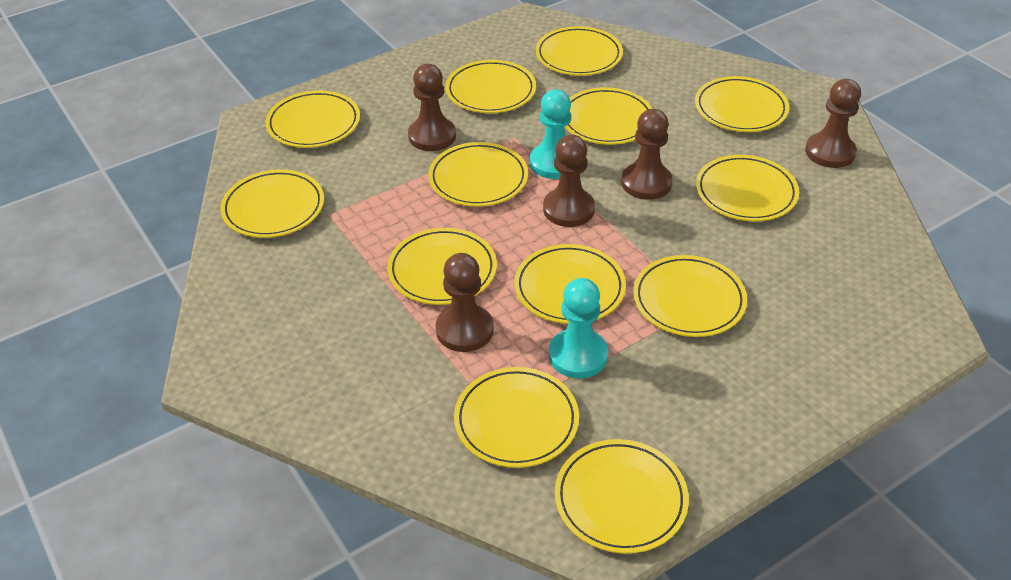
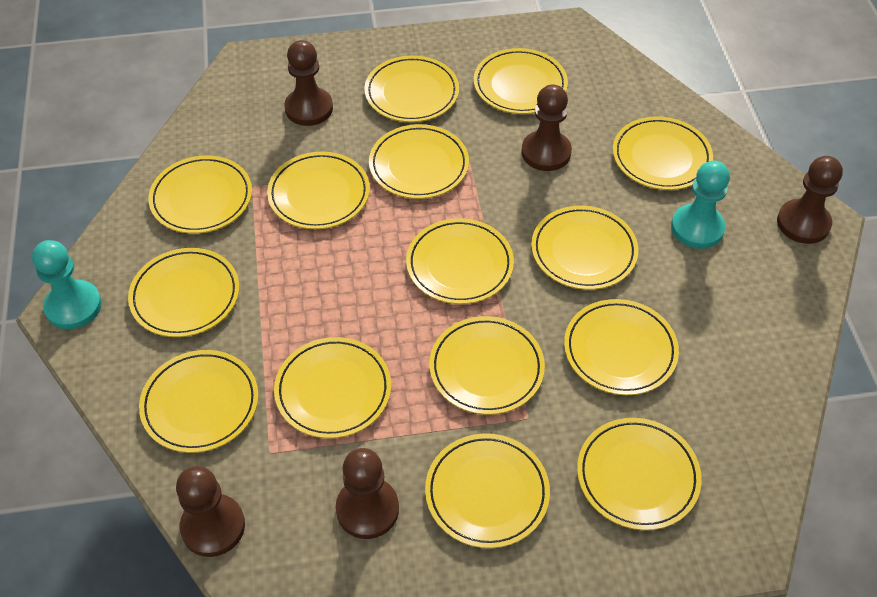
yellow plate: [220,169,324,238] [266,90,360,148] [387,228,497,305] [428,142,528,207] [446,60,536,113] [454,367,579,468] [514,244,626,324] [536,26,623,76] [555,439,689,554] [565,87,653,145] [633,255,747,337] [695,76,789,132] [696,155,799,221] = 13 -> [128,248,239,337] [139,350,258,453] [148,155,252,234] [267,152,370,229] [274,337,391,438] [364,55,459,122] [369,124,469,199] [406,218,514,304] [425,433,550,548] [429,316,545,415] [474,48,568,114] [531,206,639,290] [564,299,679,395] [577,418,702,530] [613,116,713,190] = 15

